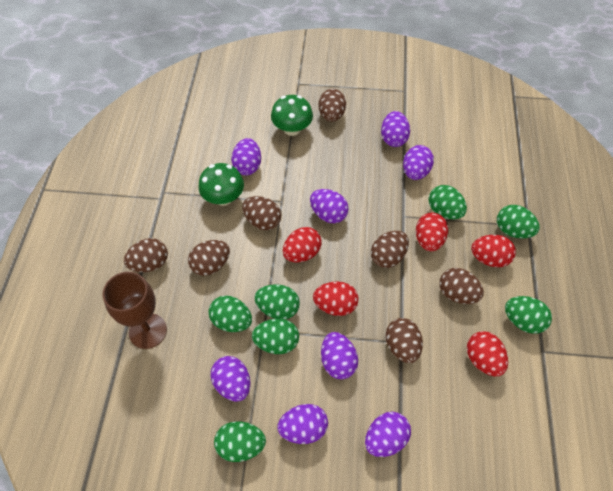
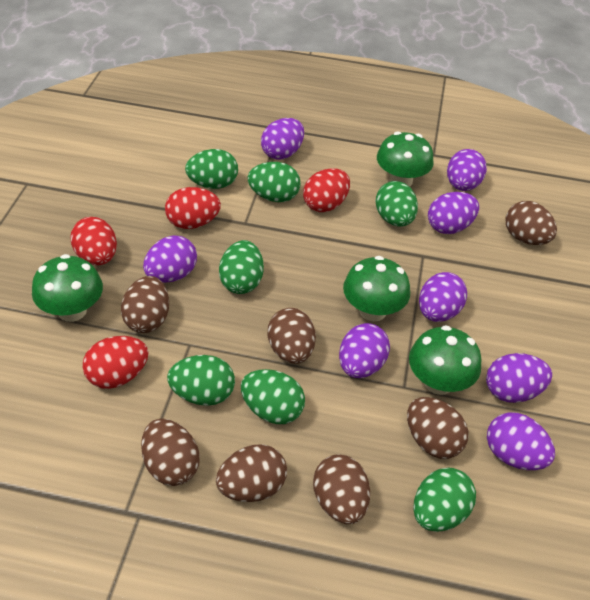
brown goblet: [103,272,167,349] = 1 -> none = 0
green mushroom: [198,163,244,206] [271,95,313,136] = 2 -> [32,254,103,322] [343,256,410,321] [377,131,434,187] [409,325,482,395] = 4
red egg: [283,227,322,262] [313,281,358,316] [416,212,448,251] [467,331,508,376] [471,235,516,267] = 5 -> [70,217,117,265] [83,336,148,389] [165,187,221,229] [303,168,350,212] = 4

